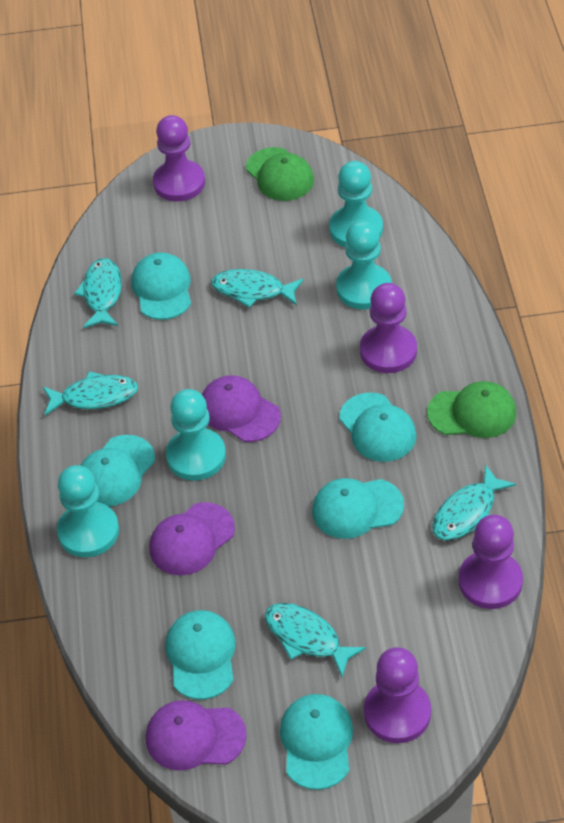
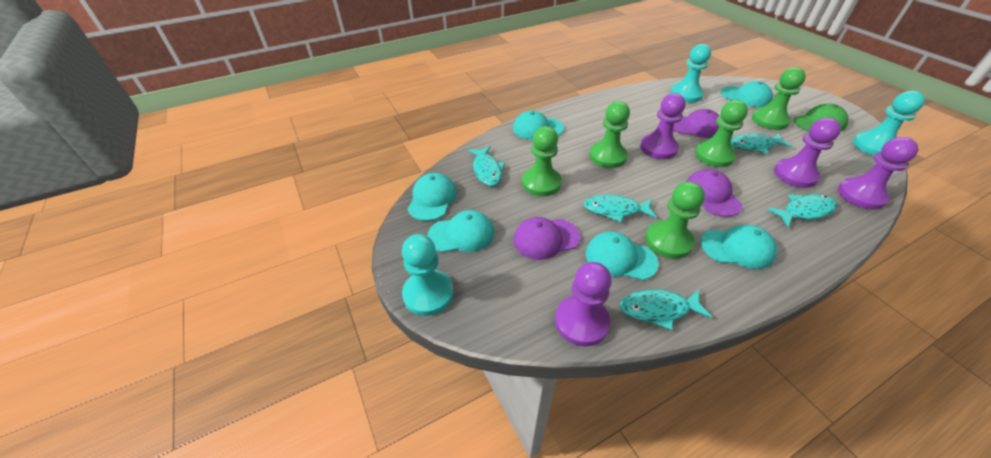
green cap: [246,147,314,201] [427,381,516,438] = 2 -> [794,103,848,132] = 1
green pawn: none = 0 -> [522,126,562,196] [589,101,630,168] [645,182,705,259] [695,100,748,167] [752,67,806,130] = 5
turquoise pawn: [57,465,119,557] [166,389,226,481] [329,161,383,247] [336,220,392,309] = 4 -> [402,234,454,316] [670,44,711,103] [853,91,925,156] = 3

